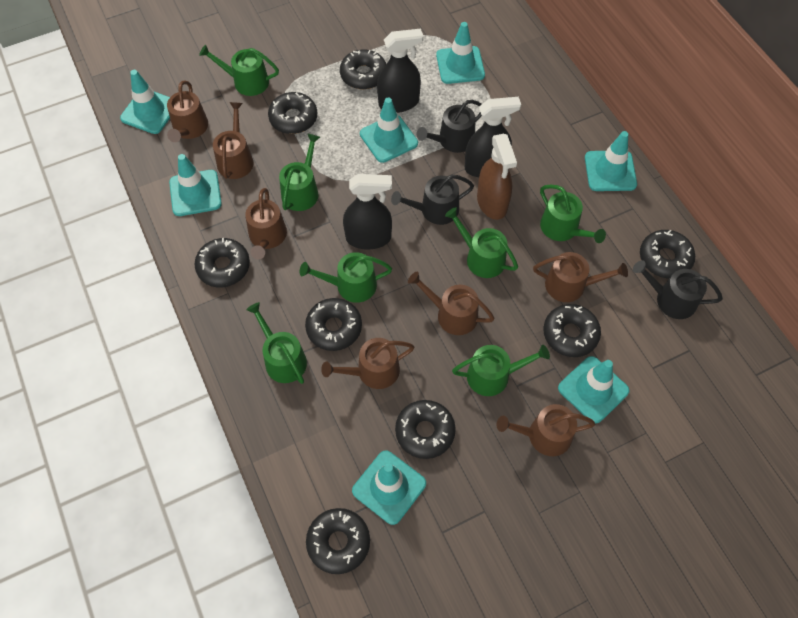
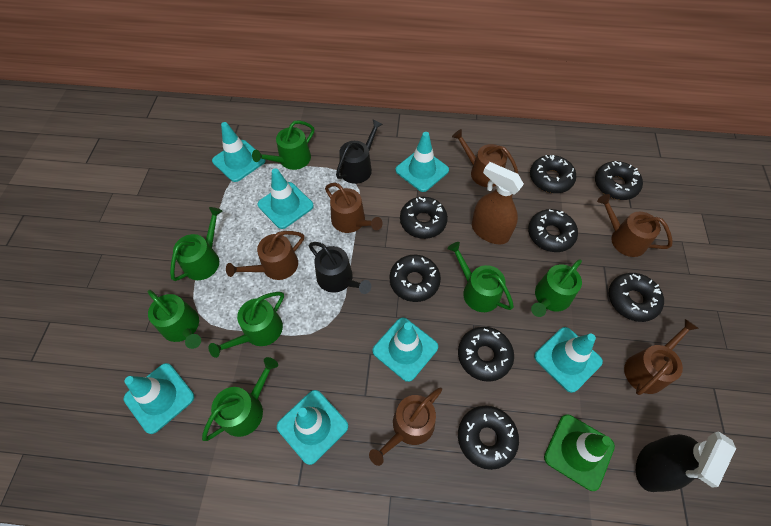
black spray bottle: [343,174,392,250] [377,29,423,113] [465,97,521,177] = 3 -> [636,431,736,492] = 1
black watering can: [391,175,474,225] [416,100,482,153] [633,260,723,319] = 3 -> [309,242,371,294] [336,120,383,184] = 2
brown watering can: [167,81,208,142] [213,102,254,179] [245,188,287,259] [321,338,414,389] [408,272,495,335] [497,404,595,456] [533,252,628,302] = 7 -> [226,231,304,280] [325,183,383,233] [369,388,442,466] [452,129,518,187] [597,194,673,257] [624,319,699,395] = 6
green traffic cone: none = 0 -> [544,414,615,491] = 1

